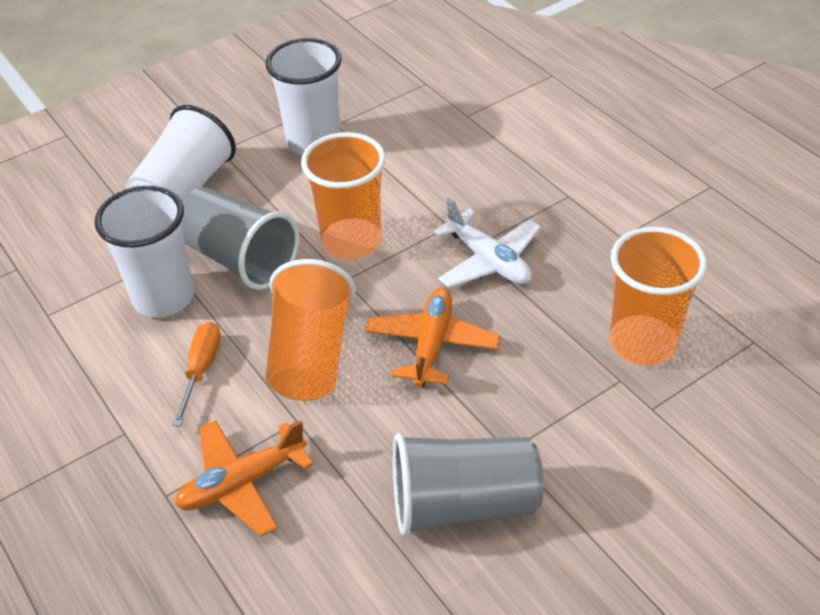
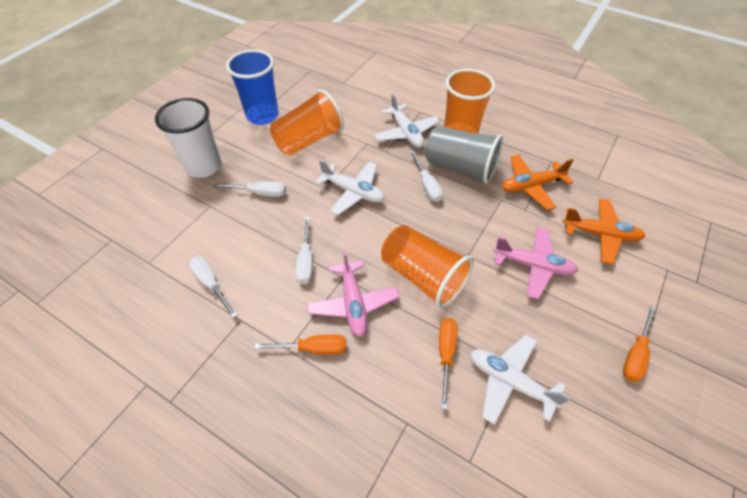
blue cup: none = 0 -> [226,49,279,125] = 1
grey cup: [182,187,300,290] [393,433,544,536] = 2 -> [425,126,503,184] = 1
orange screwdriver: [172,322,221,427] = 1 -> [254,335,346,354] [439,318,458,410] [623,306,656,382] = 3
pink plane: none = 0 -> [307,250,400,337] [493,227,578,299] = 2
white cup: [95,186,194,317] [126,105,236,201] [266,38,342,155] = 3 -> [155,98,221,178] = 1
white plane: [433,198,541,288] = 1 -> [315,160,385,215] [374,94,440,148] [470,335,570,425] = 3
white screwdriver: none = 0 -> [189,257,238,318] [214,181,286,197] [296,217,313,284] [410,151,443,202] = 4

